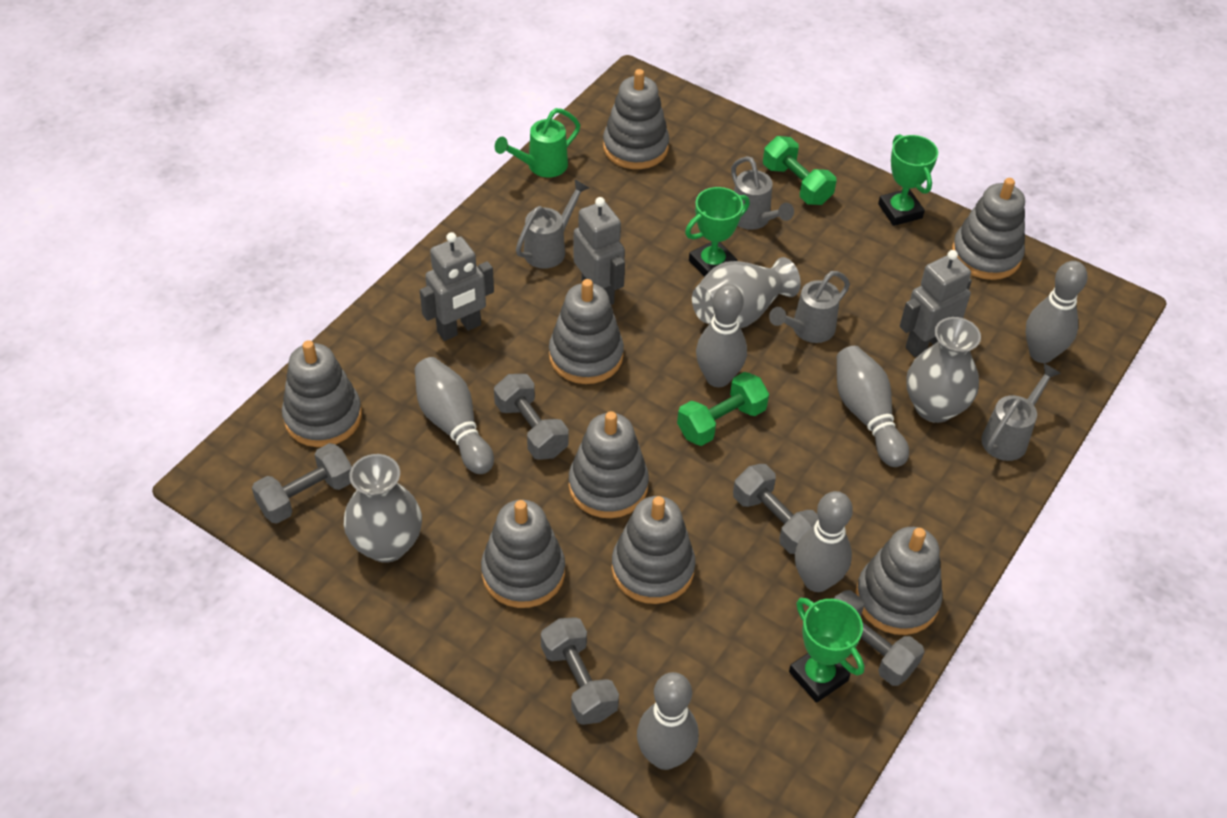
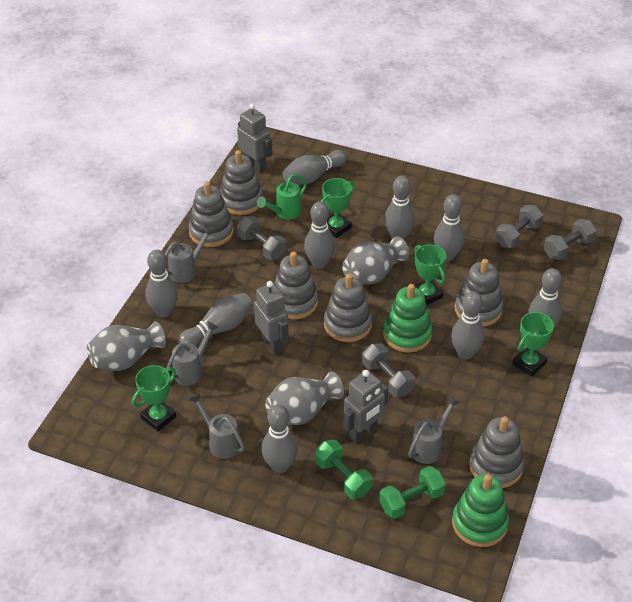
green stacking toy: none = 0 -> [383,284,432,353] [452,474,509,547] = 2
green trophy: [685,187,750,277] [789,598,865,703] [878,134,938,226] = 3 -> [132,365,176,431] [321,178,355,238] [415,244,446,305] [512,312,554,377] = 4
grey bowling pin: [415,357,494,474] [637,672,699,770] [696,284,747,387] [795,491,853,592] [837,346,909,467] [1026,261,1088,363] = 6 -> [145,250,178,317] [178,293,253,346] [261,404,298,473] [282,150,347,185] [304,202,335,269] [384,176,415,240] [434,194,465,261] [451,291,485,360] [528,268,562,328] = 9
grey dumbbell: [252,443,352,524] [494,374,568,460] [541,617,619,725] [733,464,818,554] [833,590,924,686] = 5 -> [237,216,286,260] [362,343,415,397] [495,205,543,248] [544,219,597,260] = 4
grey stacking toy: [282,340,362,447] [481,500,565,608] [549,279,624,384] [569,411,649,518] [603,69,669,169] [611,496,696,604] [855,527,943,635] [952,178,1025,280] = 8 -> [188,181,234,247] [220,150,263,215] [275,251,318,319] [324,274,372,342] [455,259,503,327] [469,416,524,488] = 6

